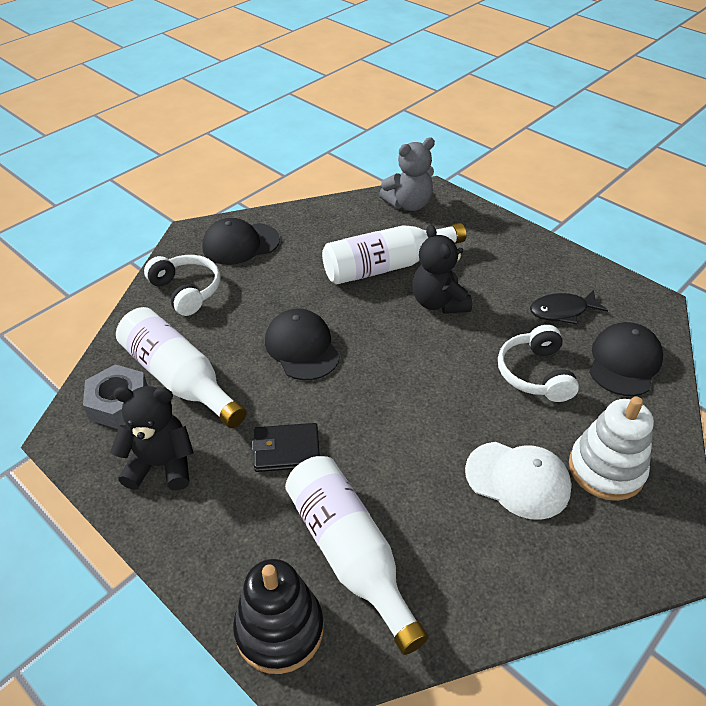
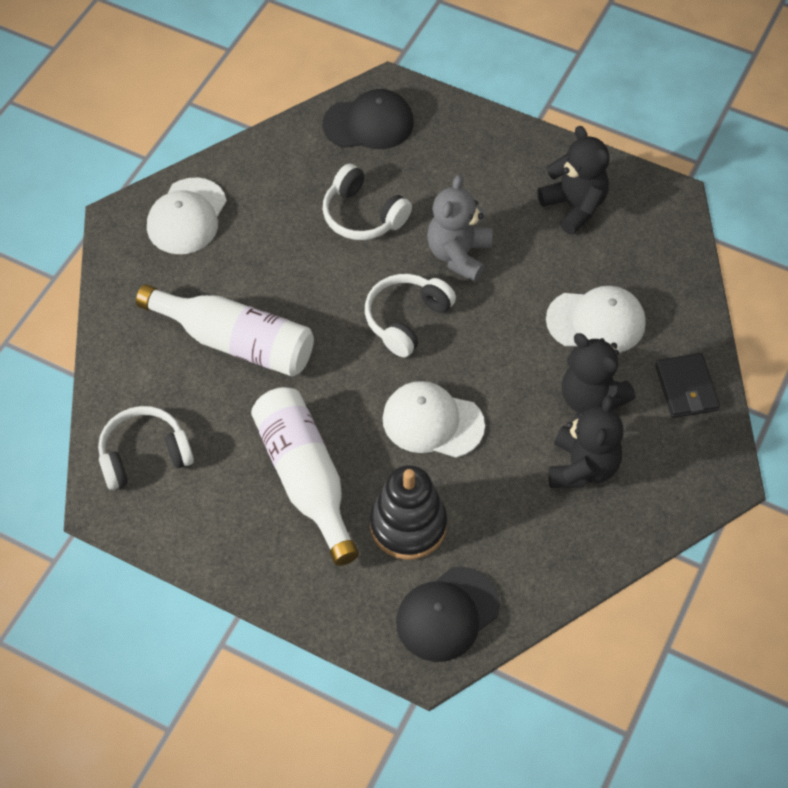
black cap: [202,218,280,265] [265,308,340,380] [589,322,663,396] = 3 -> [323,89,414,149] [396,567,500,662] = 2
black fish: [530,290,608,324] = 1 -> none = 0
black teddy bear: [110,386,194,491] [412,225,472,314] = 2 -> [537,126,609,235] [549,395,623,488] [562,333,636,413] = 3
grey nut: [83,364,148,429] = 1 -> none = 0
white bottle: [116,307,247,428] [285,456,428,655] [322,223,466,284] = 3 -> [136,284,314,377] [251,387,359,566] = 2
white cap: [465,442,572,520] = 1 -> [147,177,227,254] [383,381,485,458] [546,286,646,353] = 3
white headphones: [144,255,221,316] [498,325,579,402] = 2 -> [98,406,194,490] [322,164,412,240] [365,274,456,357] = 3
white stacking toy: [569,397,654,501] = 1 -> none = 0

